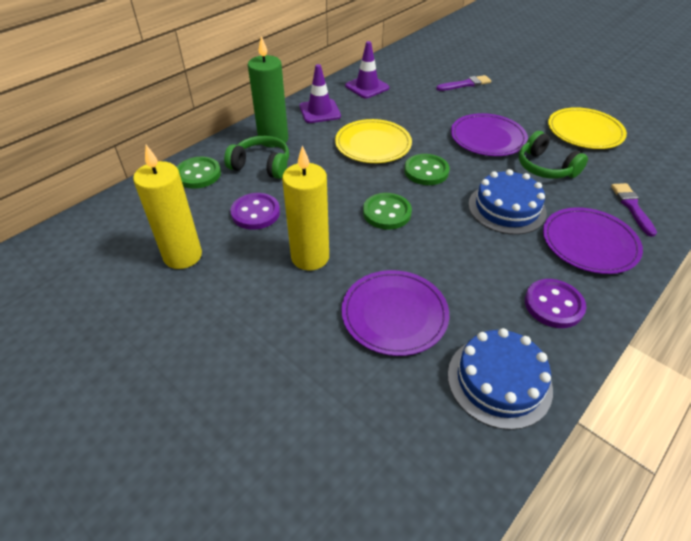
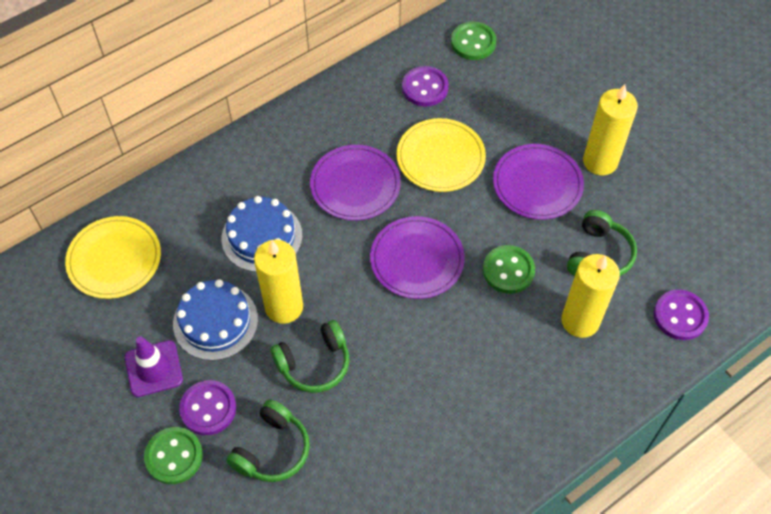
green candle: [248,36,288,147] = 1 -> none = 0
green headphones: [224,136,289,179] [519,131,588,179] = 2 -> [226,399,310,482] [270,320,349,393] [567,210,637,276] = 3
purple brush: [436,75,491,91] [611,183,657,237] = 2 -> none = 0
purple button: [231,193,280,230] [525,279,586,328] = 2 -> [179,380,236,435] [402,66,449,107] [654,290,709,340] = 3
purple traffic cone: [300,64,341,123] [345,41,389,98] = 2 -> [125,336,183,397] = 1
yellow candle: [133,145,202,269] [282,146,329,270] = 2 -> [254,240,303,324] [561,254,620,338] [583,84,638,175] = 3

